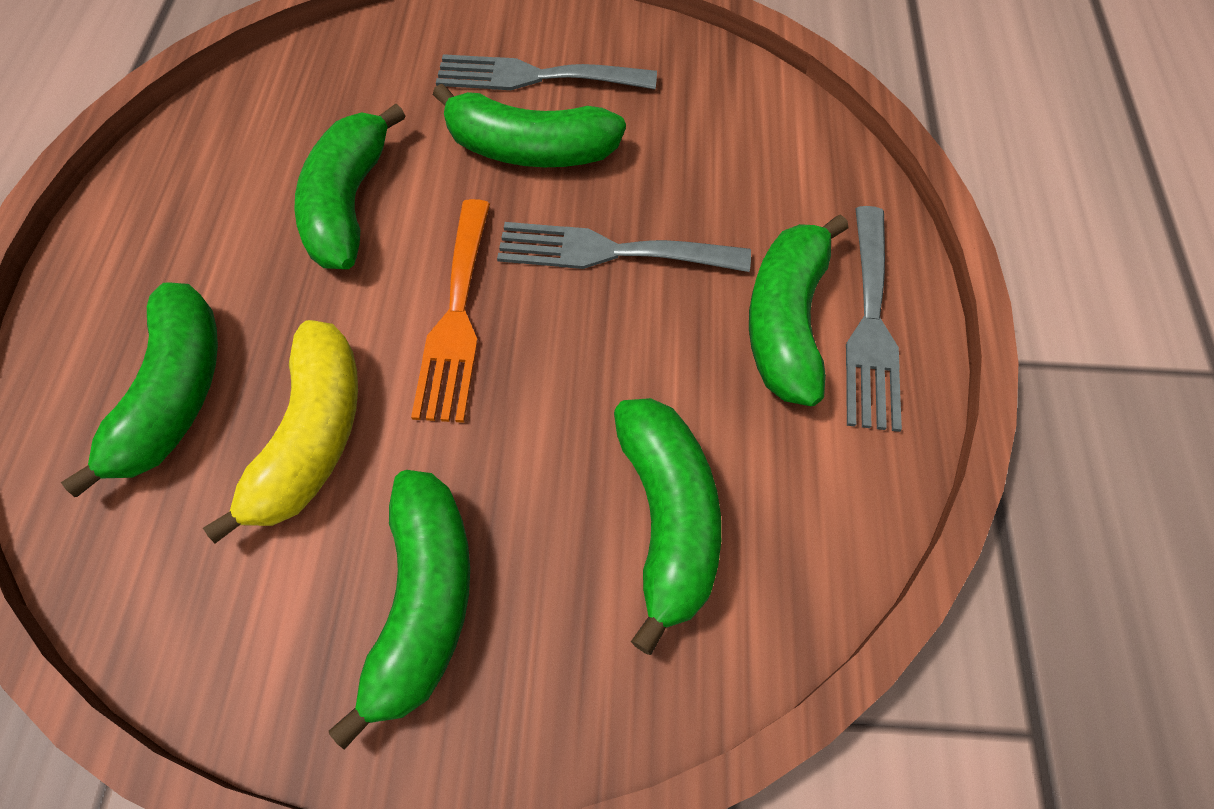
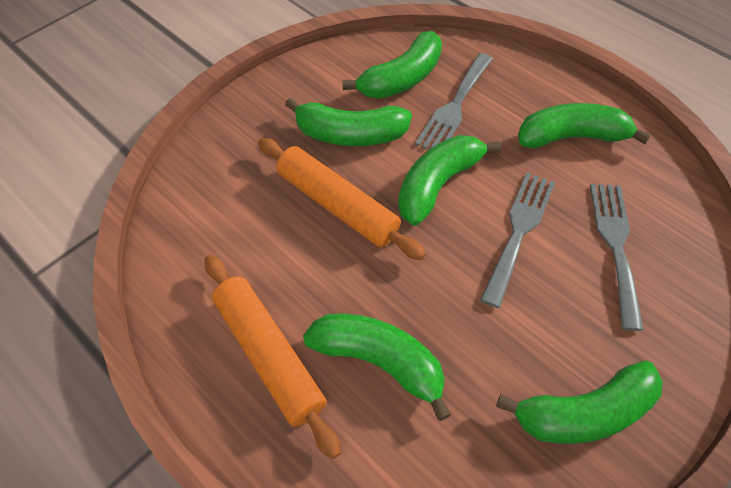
orange fork: [411,199,490,423] = 1 -> none = 0
orange rolling pin: none = 0 -> [205,255,341,459] [258,138,426,260] = 2
yellow banana: [203,320,358,543] = 1 -> none = 0

